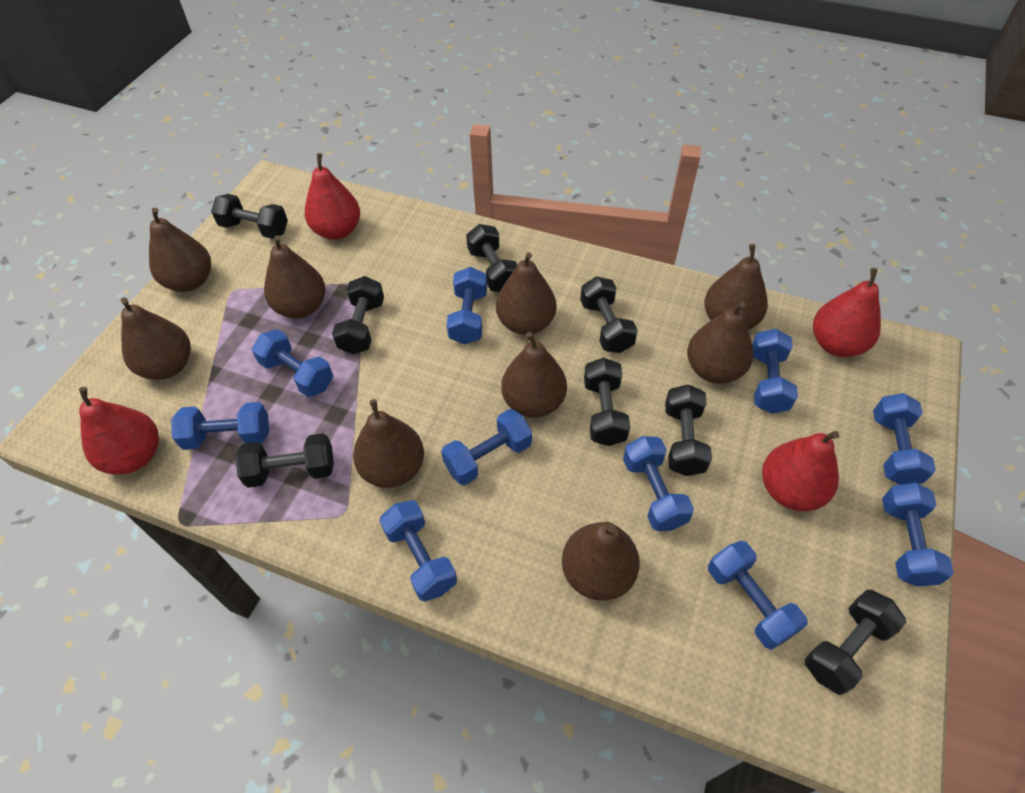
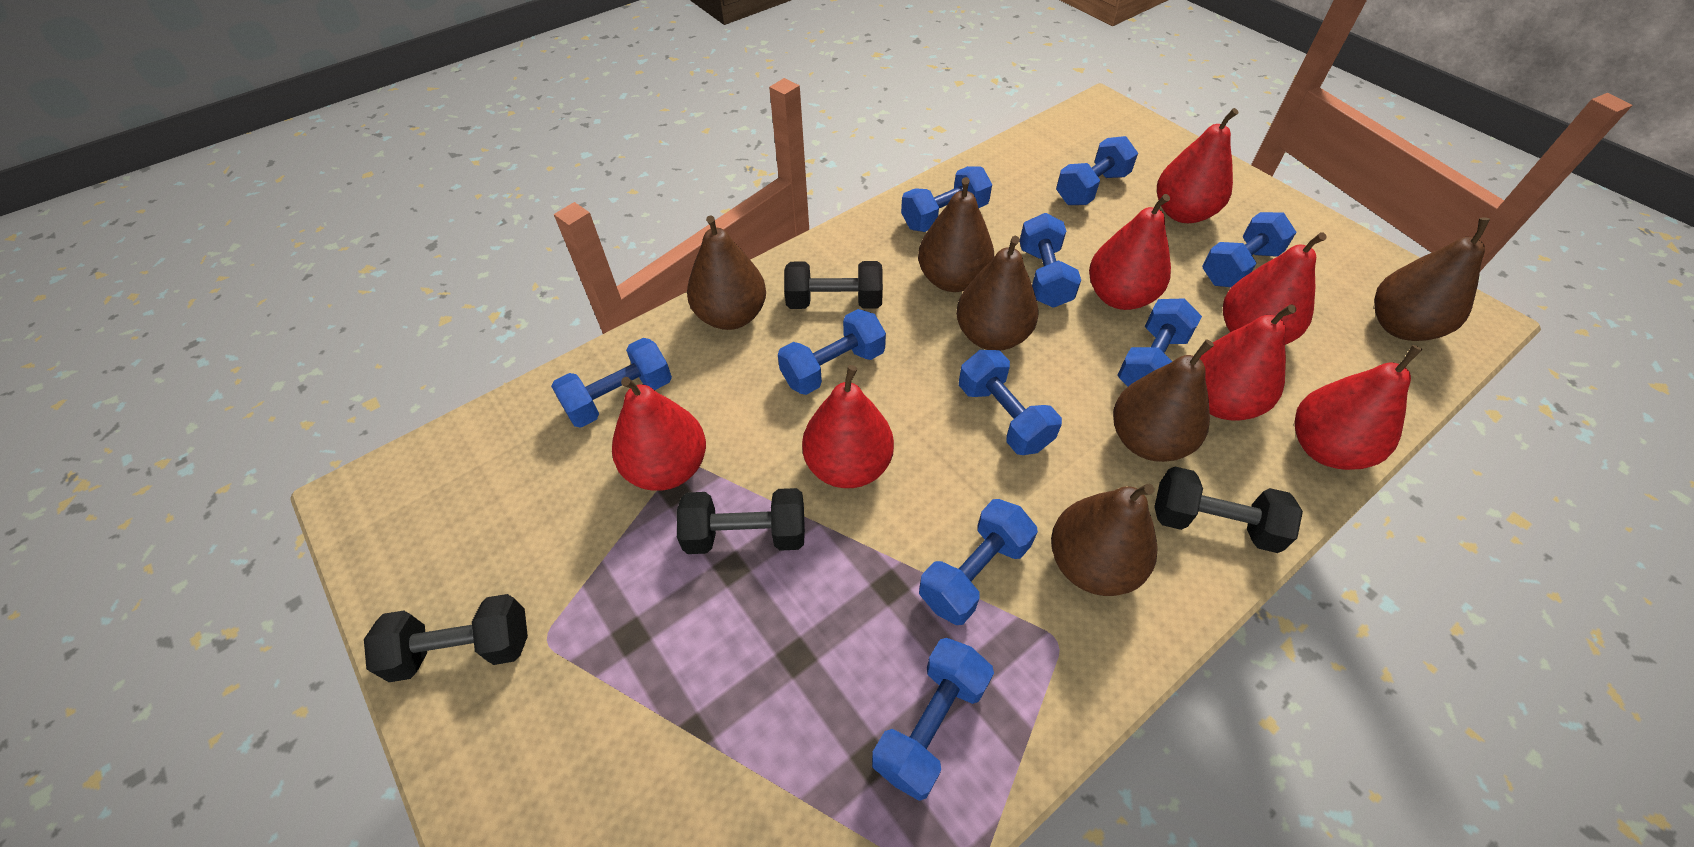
black dumbbell: [211,194,288,239] [235,434,334,488] [332,276,384,354] [466,224,517,292] [580,276,638,353] [584,358,630,446] [665,384,712,476] [805,590,906,695] = 8 -> [364,594,528,682] [676,488,805,554] [784,261,883,309] [1154,467,1303,553] = 4
brown pear: [121,297,191,380] [149,208,211,292] [264,235,325,319] [353,399,424,488] [496,252,556,335] [501,332,567,418] [562,522,640,601] [687,301,753,384] [704,244,768,330] = 9 -> [687,215,766,330] [918,177,994,292] [956,236,1038,351] [1051,483,1158,596] [1113,339,1214,462] [1374,217,1490,341] = 6
red pear: [79,387,159,475] [305,153,360,240] [762,431,839,511] [813,268,881,357] = 4 -> [612,377,706,491] [802,365,894,488] [1089,194,1171,310] [1157,108,1238,223] [1200,304,1296,421] [1223,232,1327,345] [1294,345,1422,470] = 7

